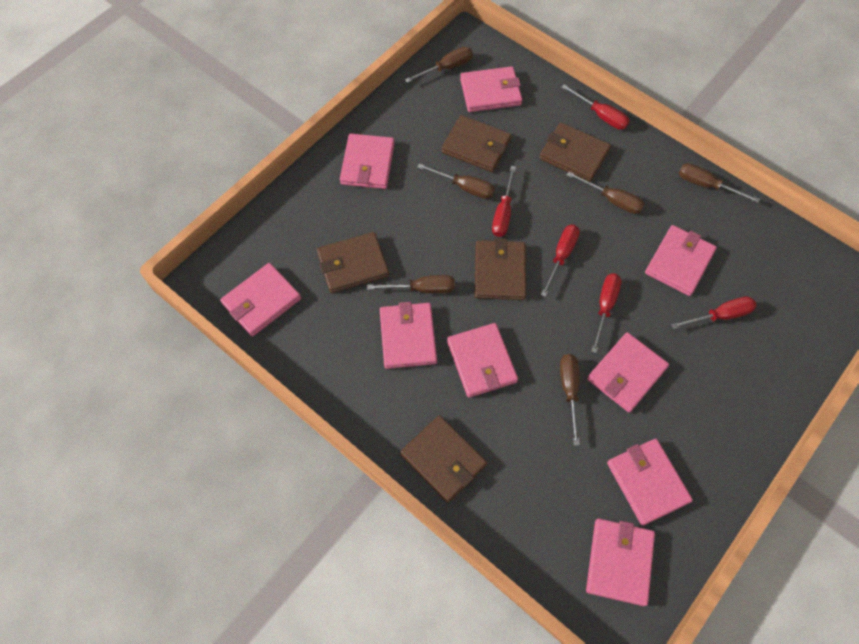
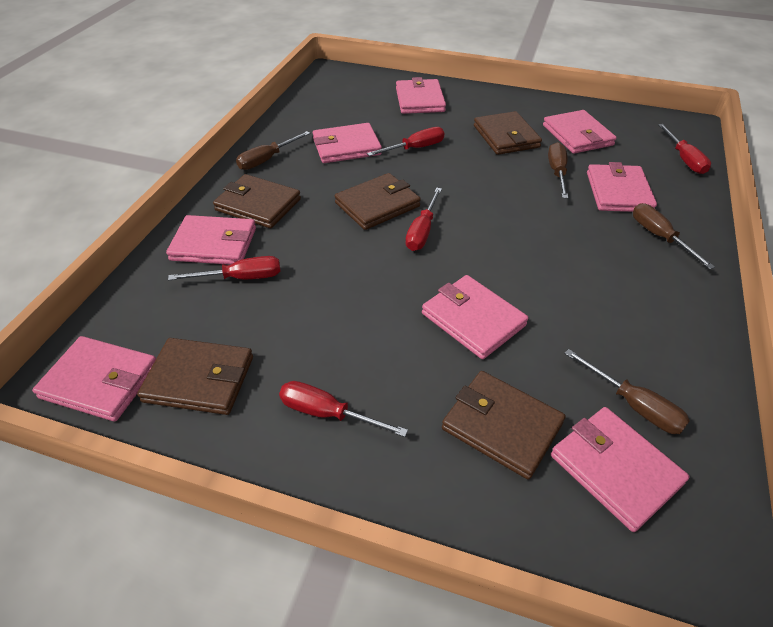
brown screwdriver: [367,275,455,293] [405,47,473,83] [417,164,495,199] [560,354,580,445] [567,172,644,214] [679,163,760,203] = 6 -> [236,131,310,170] [548,142,568,199] [564,349,690,434] [633,203,715,269] = 4
pink wallet: [220,263,301,337] [340,134,395,189] [380,302,437,369] [447,323,518,398] [460,66,522,112] [586,519,655,606] [587,332,669,412] [607,439,693,526] [645,225,717,296] = 9 -> [32,336,156,422] [166,215,256,265] [313,123,382,163] [396,77,446,114] [422,275,528,359] [543,110,616,154] [551,407,690,532] [587,162,657,212] = 8

